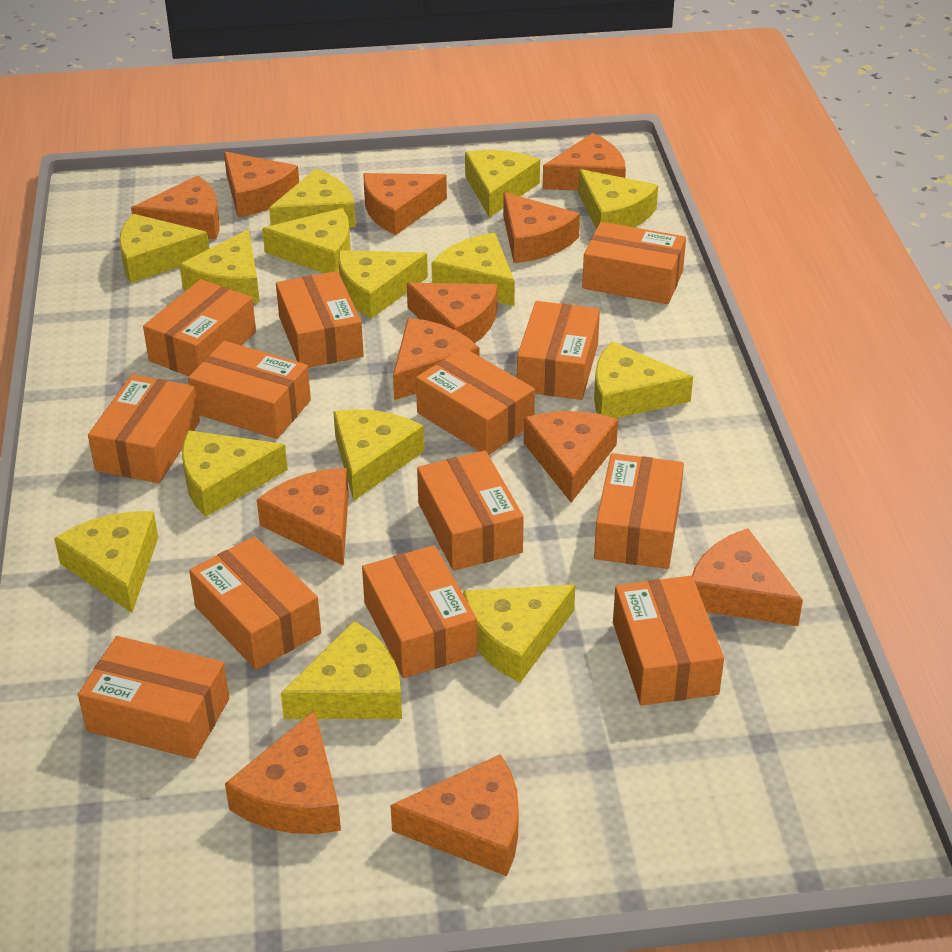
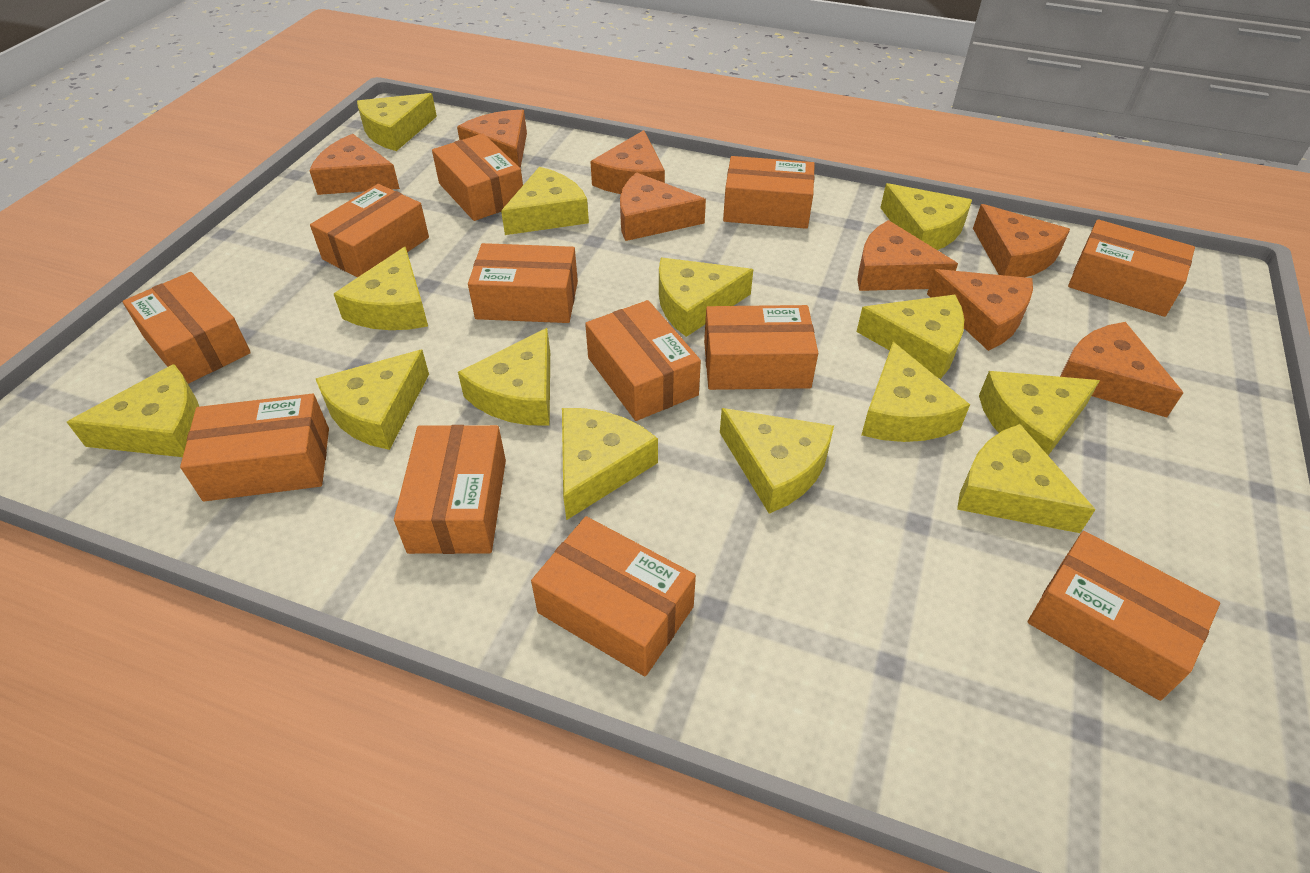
orange box: [78,636,229,759] [88,374,200,483] [143,279,256,376] [188,341,311,439] [189,536,321,670] [276,271,364,368] [362,545,477,678] [416,348,535,455] [417,451,524,571] [517,301,600,400] [582,222,686,304] [594,453,684,569] [613,576,724,706] = 13 -> [122,272,251,384] [180,394,329,501] [310,184,429,278] [394,425,506,554] [432,134,523,221] [468,243,578,323] [531,516,696,676] [585,300,701,421] [704,305,818,390] [723,156,815,229] [1028,531,1220,701] [1068,219,1195,317] = 12
orange cheese: [131,176,219,240] [224,151,299,217] [225,710,341,834] [257,468,349,566] [364,173,447,235] [390,754,519,876] [393,318,480,400] [407,283,498,343] [503,192,580,263] [524,411,618,502] [543,133,626,191] [692,528,803,626] = 12 -> [309,134,400,195] [457,110,527,168] [590,130,665,194] [620,172,706,241] [857,220,958,291] [927,269,1033,351] [973,204,1070,277] [1060,322,1184,417] = 8

